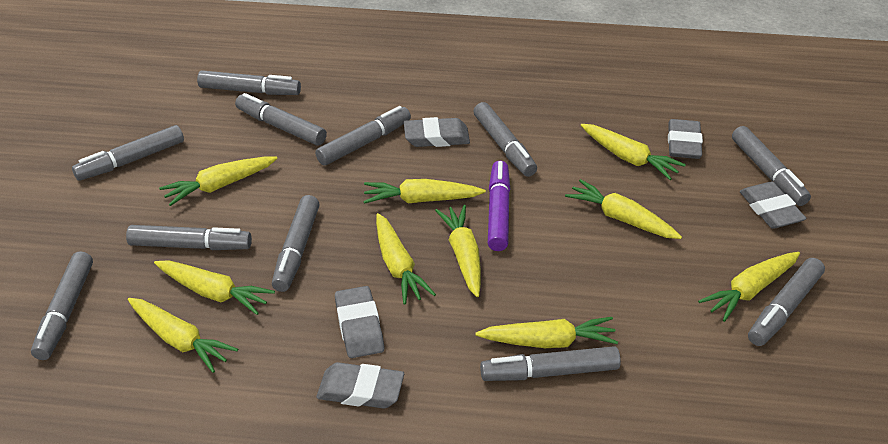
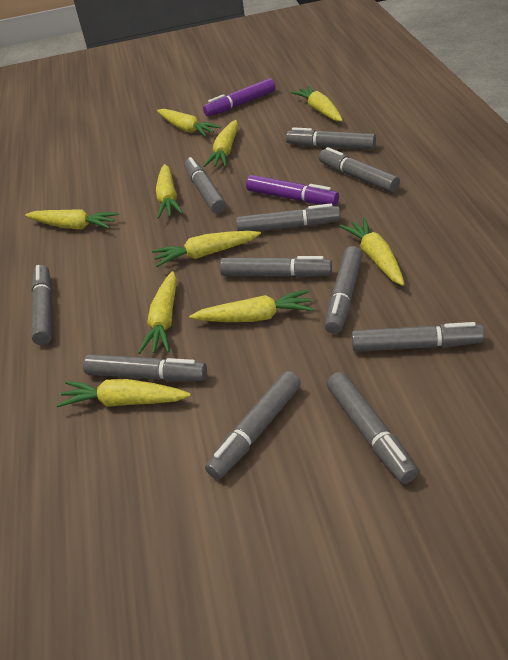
grey eraser: [316,362,404,409] [335,286,384,358] [404,117,470,147] [668,119,703,159] [740,182,807,229] = 5 -> none = 0
purple marker: [488,161,510,251] = 1 -> [203,78,276,117] [246,175,339,206] = 2

